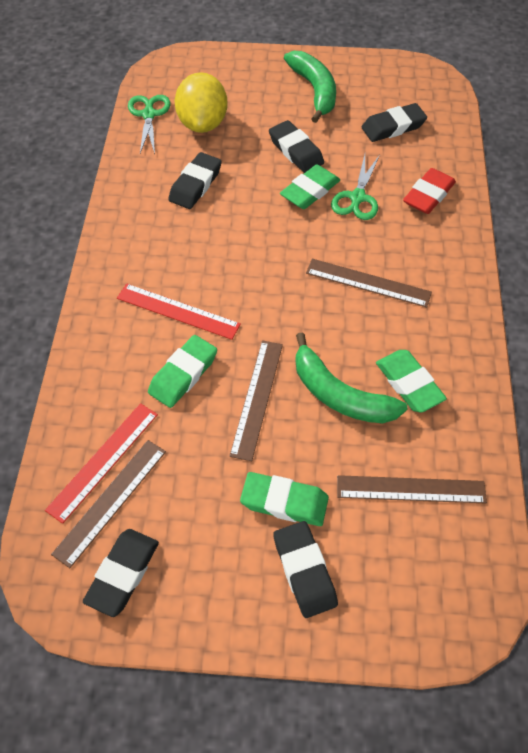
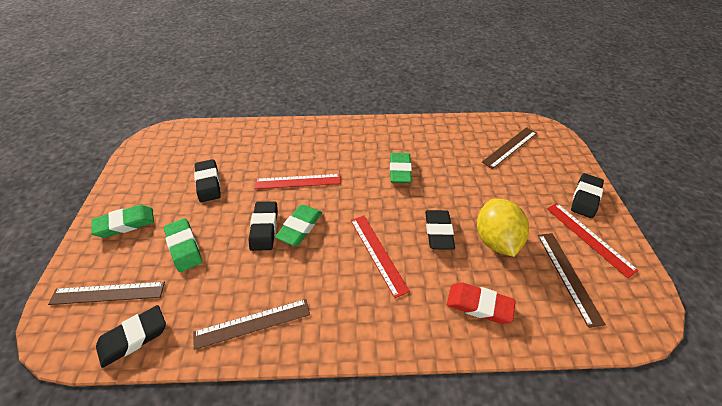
green banana: [284,51,336,123] [295,332,407,423] = 2 -> none = 0
green scissors: [128,95,171,154] [331,155,380,220] = 2 -> none = 0
red ruler: [45,403,158,524] [117,284,241,340] = 2 -> [254,174,341,189] [351,215,410,298] [547,203,639,278] = 3

